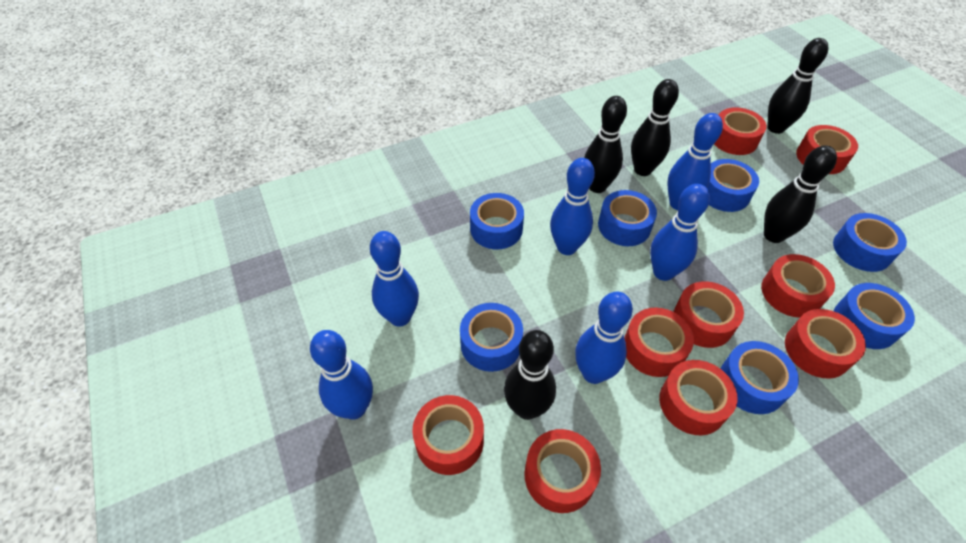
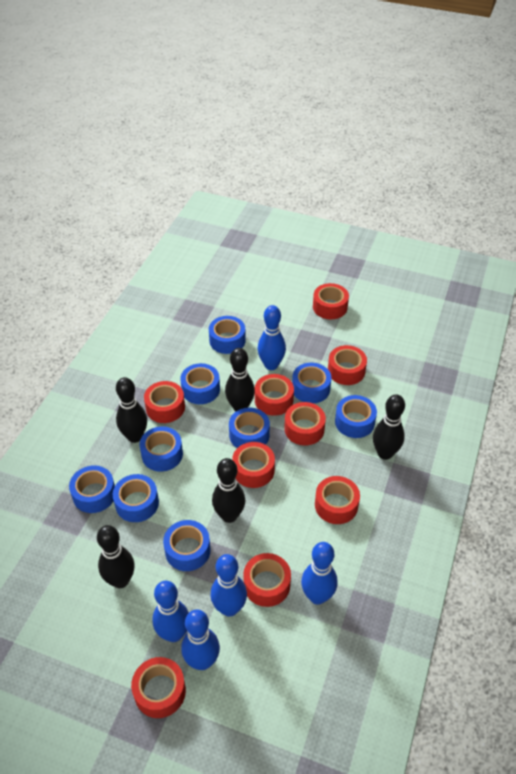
blue bowling pin: [310,330,373,419] [370,231,419,327] [550,158,595,255] [575,292,633,384] [650,184,710,281] [667,113,723,210] = 6 -> [152,581,189,642] [181,610,220,670] [211,554,247,617] [258,305,286,370] [301,542,338,605] = 5
blue tape: [460,303,523,372] [470,193,524,249] [598,190,657,246] [707,159,759,212] [720,341,799,414] [833,213,907,272] [834,283,915,349] = 7 -> [69,465,115,513] [113,474,159,522] [139,426,183,472] [163,520,211,571] [180,363,220,404] [209,316,246,354] [229,408,270,448] [292,363,331,403] [335,395,377,438] = 9

